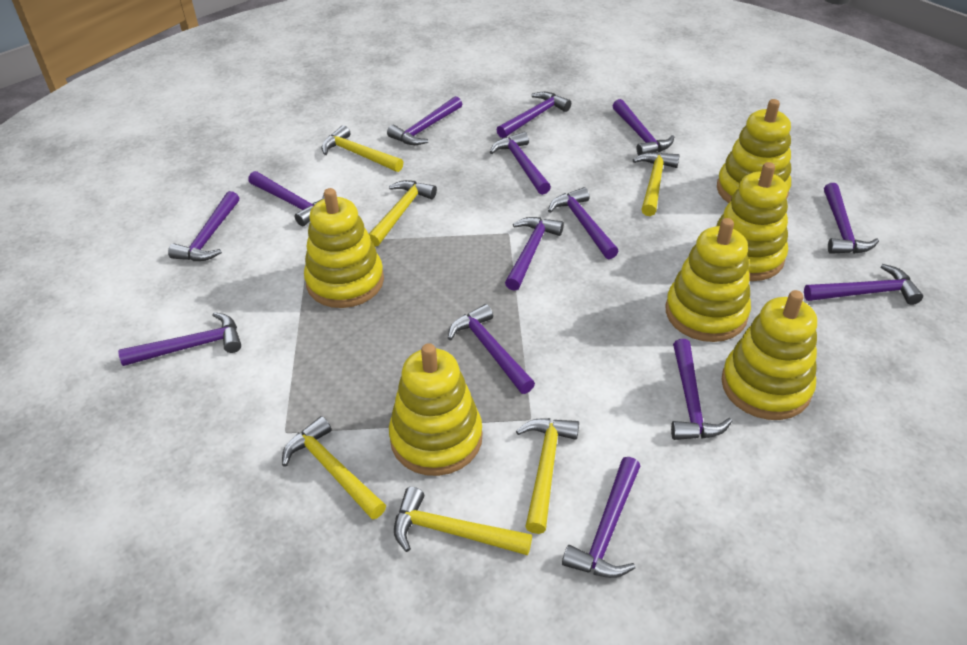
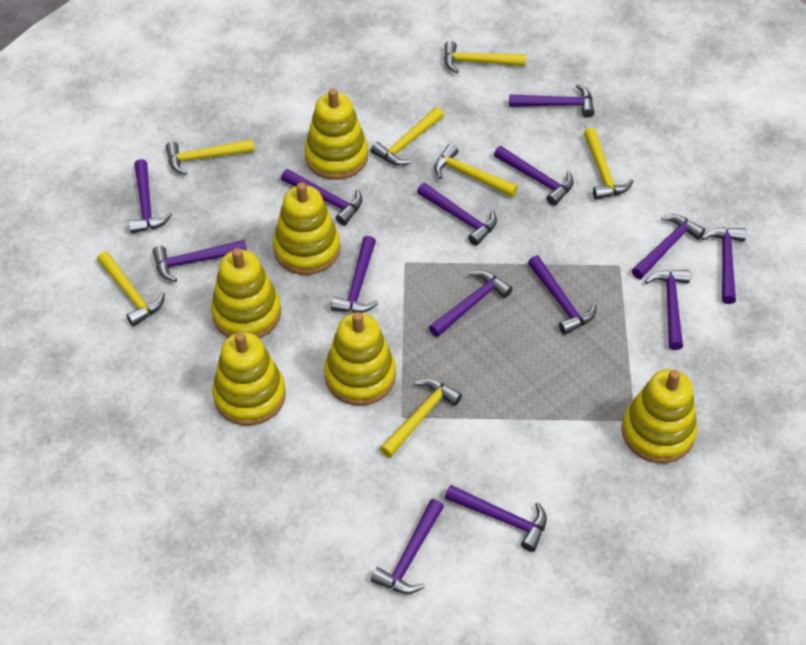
yellow hammer: [282,416,386,520] [321,125,403,172] [369,180,437,247] [394,487,532,555] [516,418,579,534] [633,152,680,216] = 6 -> [97,251,165,326] [165,139,255,175] [370,107,444,166] [380,379,462,458] [434,144,518,197] [444,41,526,73] [584,128,633,200] = 7

